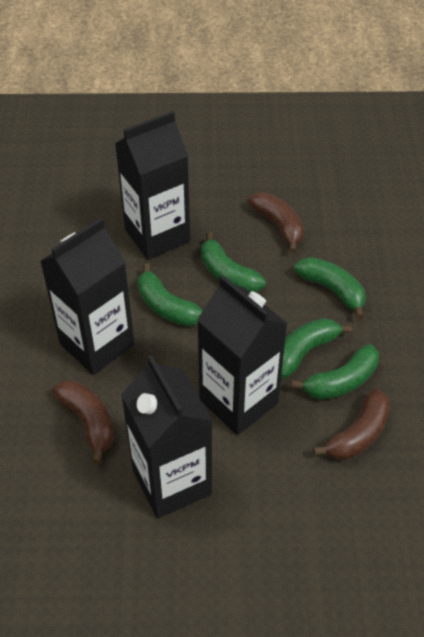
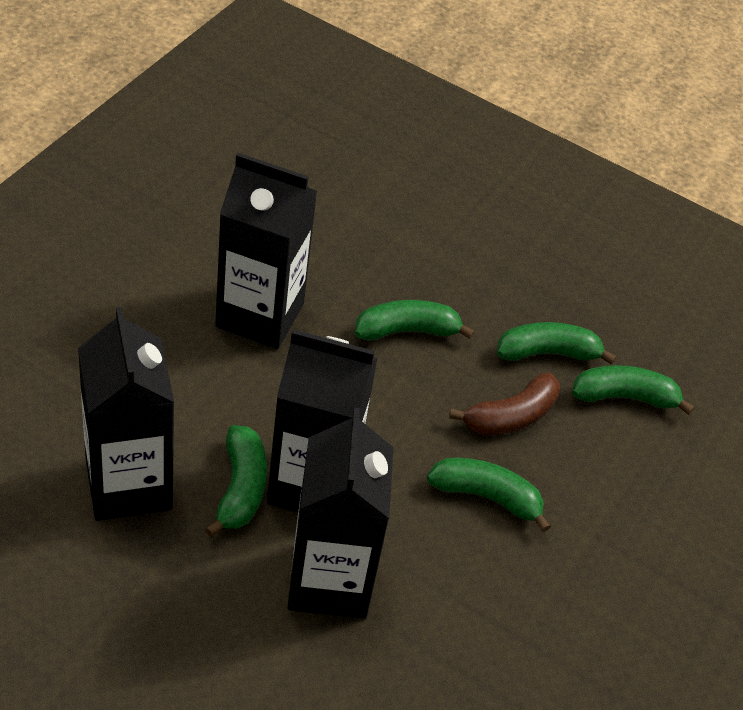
brown banana: [52,380,114,464] [247,192,304,253] [313,388,390,460] = 3 -> [449,372,560,435] = 1

